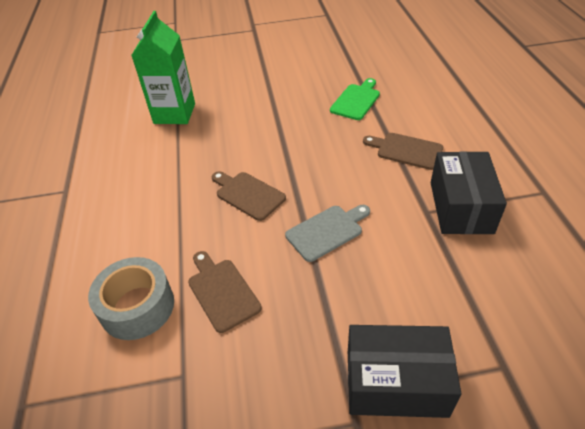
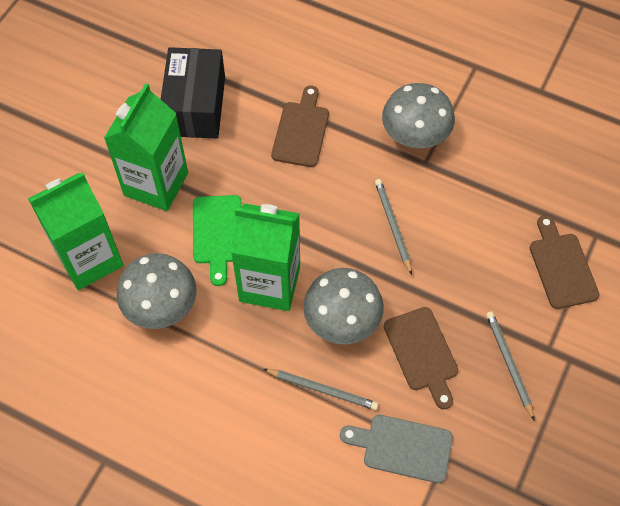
black box: [348,325,462,418] [430,151,507,234] = 2 -> [161,47,225,138] = 1
green carton: [131,11,195,124] = 1 -> [28,172,123,290] [104,83,188,211] [231,203,300,311] = 3
grey mushroom: none = 0 -> [117,253,197,329] [303,268,384,344] [382,83,455,148] = 3
grey pencil: none = 0 -> [264,369,379,410] [375,179,412,275] [486,311,535,421] = 3
grey tape: [88,257,174,340] = 1 -> none = 0

